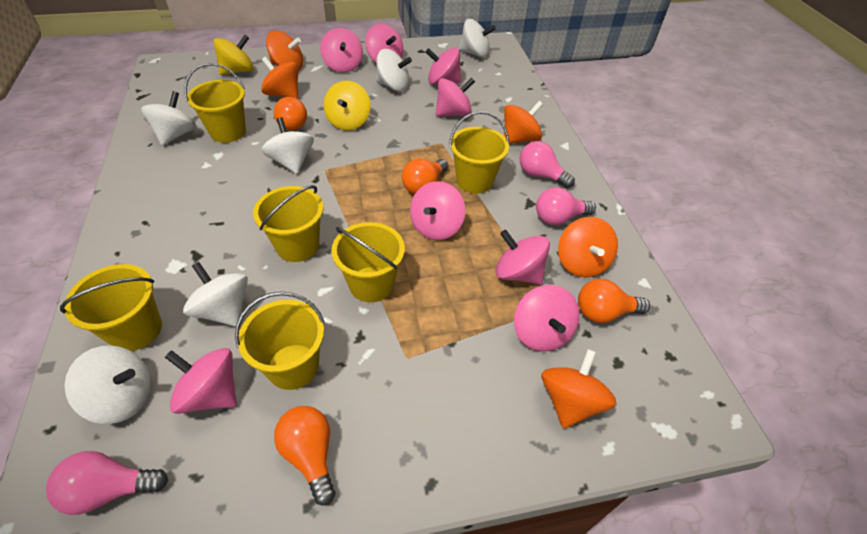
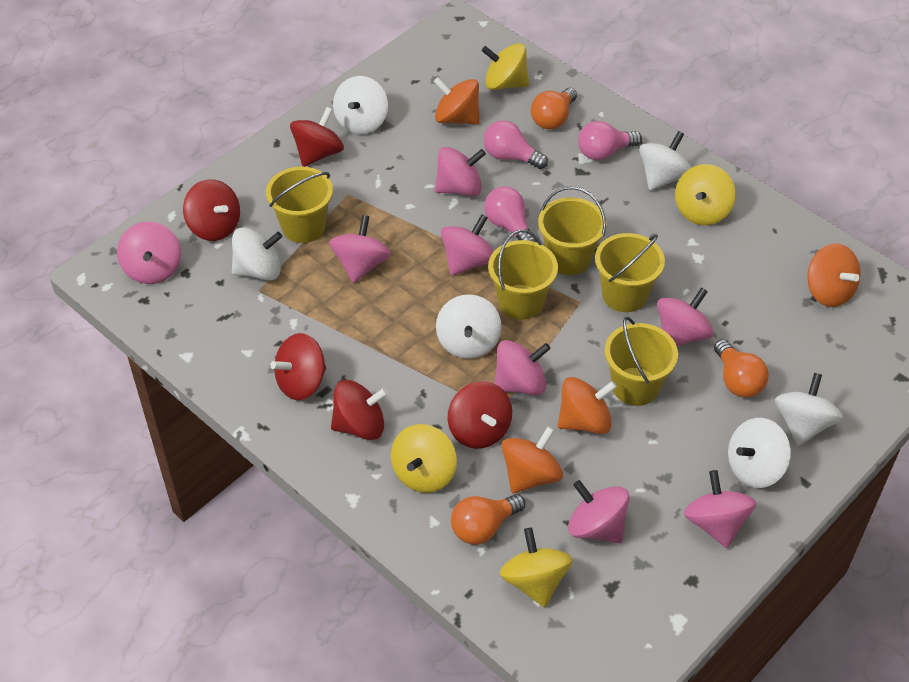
orange light bulb: [274,97,307,130] [274,406,335,506] [402,158,448,194] [578,279,650,323] = 4 -> [451,494,525,545] [531,88,577,129] [714,339,769,397] = 3
orange spinning top: [261,57,299,99] [266,31,303,70] [504,101,543,144] [541,349,617,429] [558,217,618,278] = 5 -> [433,77,480,125] [501,426,563,493] [558,377,617,434] [807,243,860,307] = 4
red spinning top: none = 0 -> [183,179,240,241] [270,333,326,400] [290,107,344,167] [331,380,388,440] [448,381,512,449] = 5
yellow bucket: [60,264,162,351] [184,63,246,143] [235,292,325,390] [253,185,324,262] [331,222,405,302] [449,111,510,194] = 6 -> [266,167,333,243] [488,230,558,320] [538,186,606,275] [595,233,665,312] [604,317,678,406] = 5
yellow spinning top: [213,35,253,75] [324,81,371,130] = 2 -> [391,424,457,493] [482,43,529,90] [500,527,573,607] [675,164,736,225] = 4

